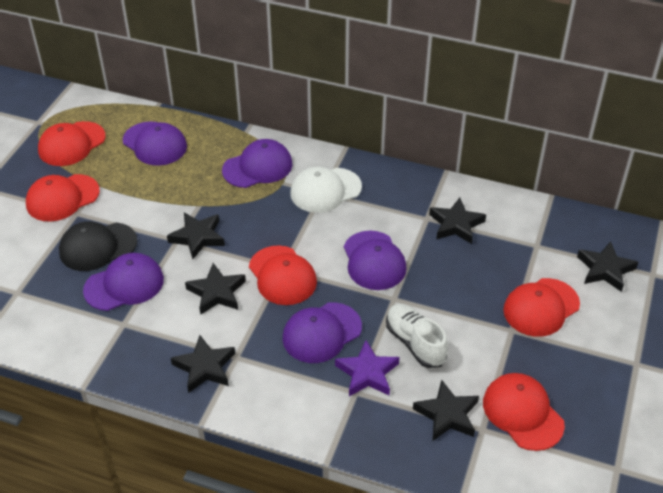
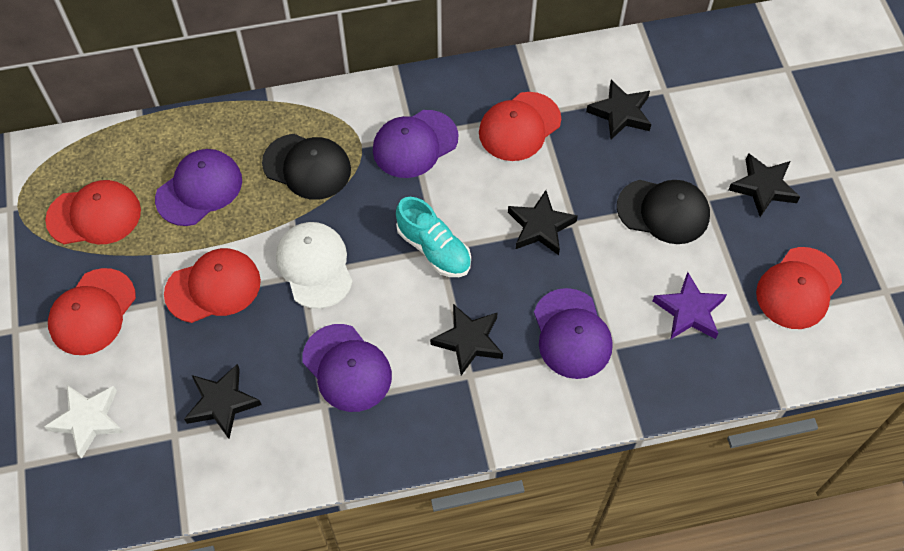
black cap: [59,221,137,271] = 1 -> [262,134,351,200] [617,180,710,244] = 2
black star: [167,213,225,259] [171,335,235,393] [185,263,246,315] [413,380,479,441] [429,198,486,244] [577,241,638,292] = 6 -> [184,364,262,439] [430,304,503,375] [508,190,578,255] [586,80,651,140] [729,153,800,217] = 5
purple cap: [83,253,164,311] [123,122,187,166] [222,139,293,188] [283,302,362,363] [344,231,407,290] = 5 -> [155,149,242,226] [303,324,392,412] [373,110,459,178] [534,288,613,379] = 4
turquoise shoe: none = 0 -> [396,197,471,277] = 1
white shoe: [386,304,448,368] = 1 -> none = 0
white star: none = 0 -> [44,385,124,459] = 1

